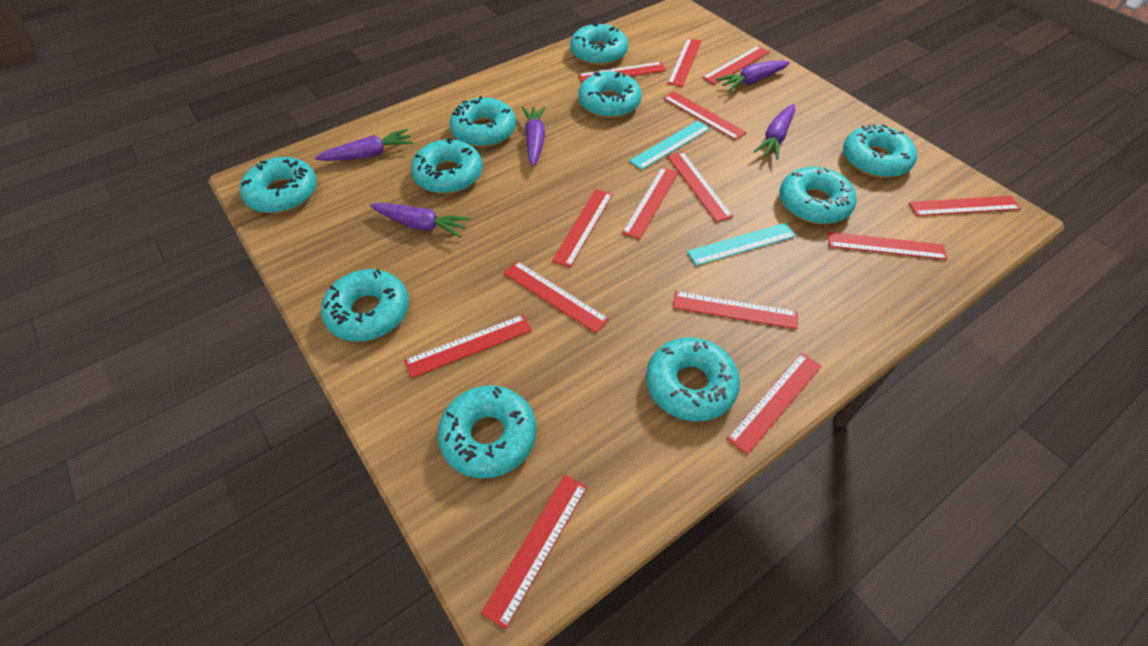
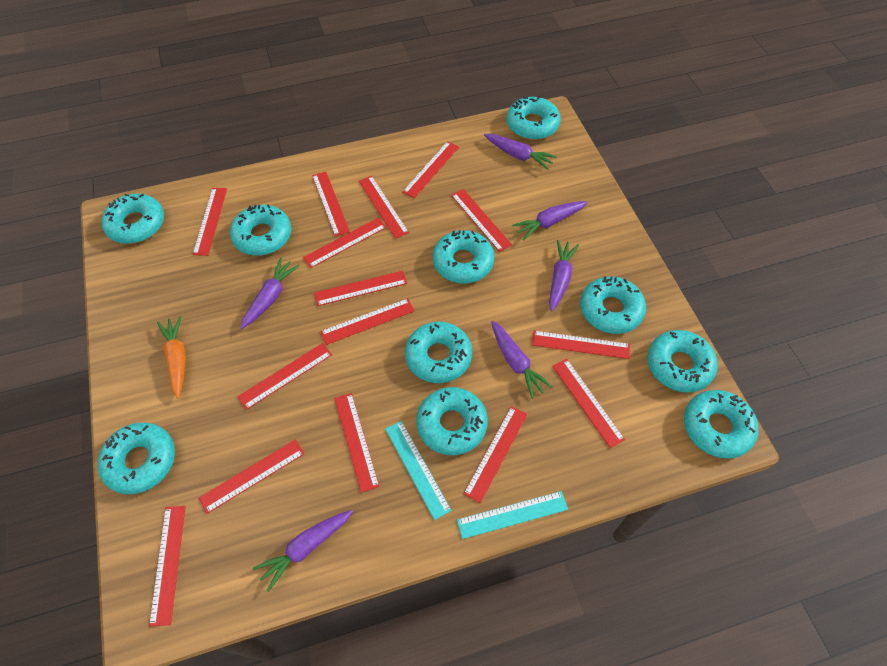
orange carrot: none = 0 -> [157,316,186,399] = 1
purple carrot: [315,129,413,161] [370,202,471,238] [522,106,545,166] [716,60,790,92] [753,104,795,160] = 5 -> [241,258,300,329] [253,510,353,592] [484,134,557,170] [491,321,553,399] [512,201,588,240] [549,240,579,312] = 6
red ruler: [404,315,532,378] [481,475,587,629] [503,261,609,333] [552,189,613,267] [578,62,666,83] [622,167,678,240] [663,91,746,140] [667,38,701,87] [667,151,733,222] [673,291,798,329] [702,46,770,84] [727,353,821,455] [828,232,947,260] [909,196,1021,216] = 14 -> [149,506,186,627] [192,188,227,256] [199,439,304,514] [238,343,332,410] [303,218,387,268] [312,172,350,236] [314,271,407,306] [320,298,414,345] [334,393,380,493] [359,176,409,239] [402,141,459,198] [451,189,512,252] [463,406,527,503] [532,331,630,359] [552,359,625,448] = 15

